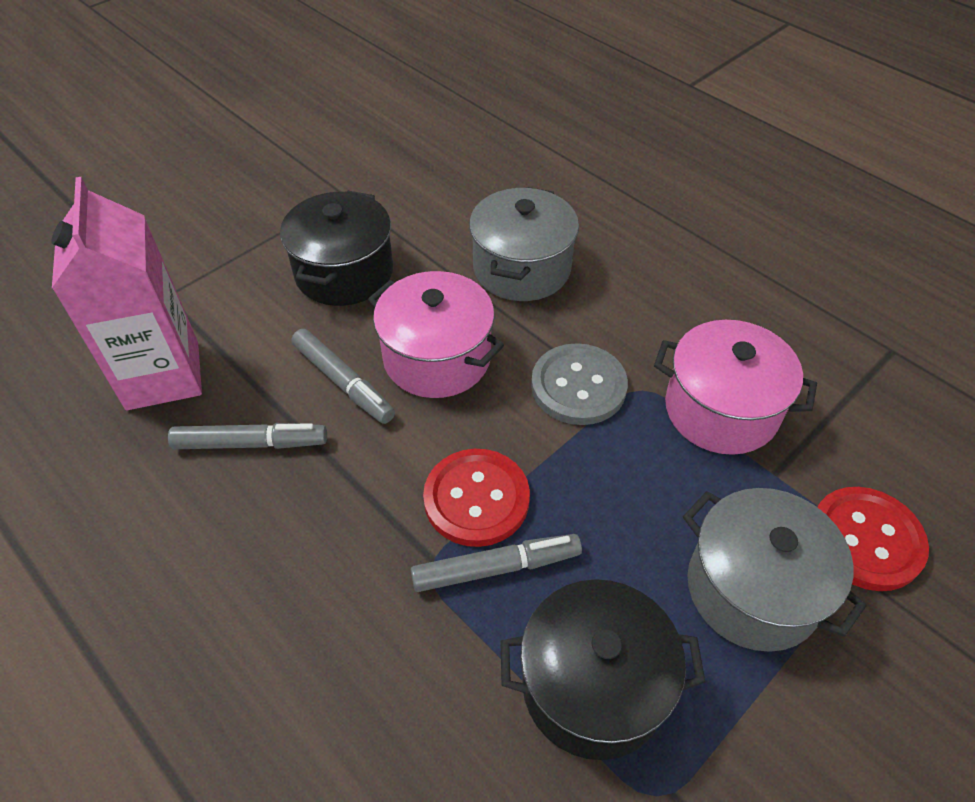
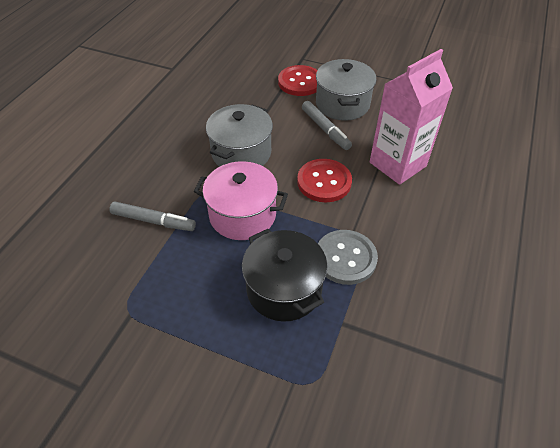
black pot: [280,190,393,306] [500,579,705,760] = 2 -> [242,229,328,322] = 1
grey marker: [168,423,327,449] [291,329,395,424] [411,534,582,592] = 3 -> [110,201,196,231] [302,101,352,150] = 2
pink pot: [368,271,504,398] [654,320,817,455] = 2 -> [194,161,288,240] = 1

